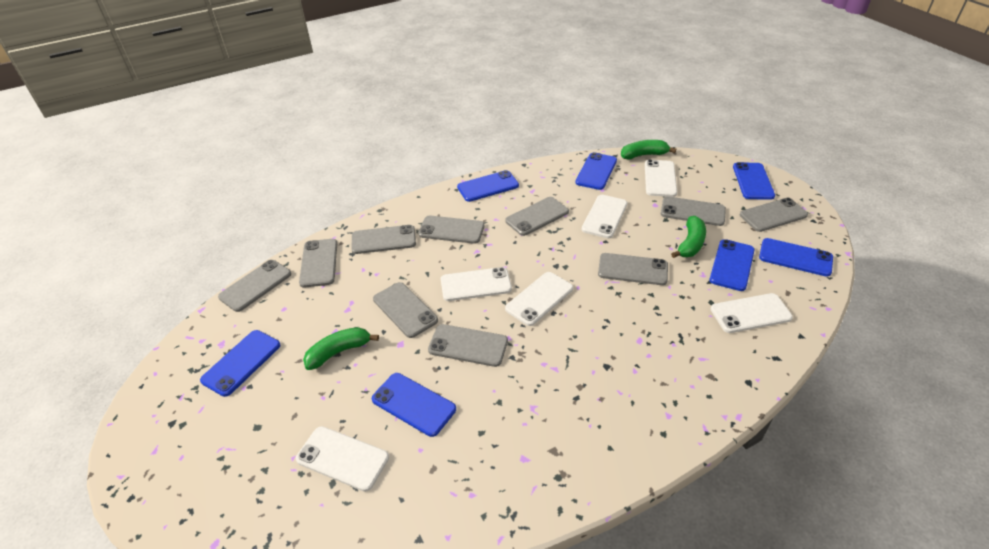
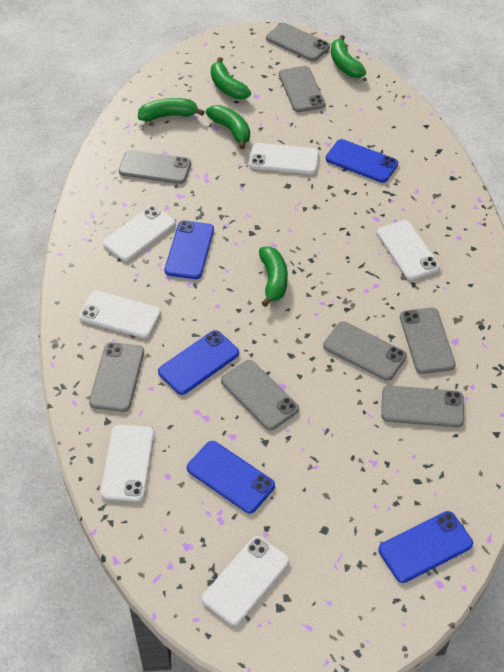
blue phone: [200,330,280,397] [372,373,456,437] [457,170,519,202] [575,152,617,190] [709,239,755,291] [733,162,775,200] [759,238,833,276] = 7 -> [158,330,239,395] [165,221,214,279] [187,441,275,513] [326,139,398,183] [378,511,473,583] = 5
green banana: [303,327,379,370] [621,140,676,160] [671,216,706,258] = 3 -> [138,98,205,122] [206,105,250,149] [211,57,251,100] [259,246,288,307] [331,35,366,78] = 5
grey phone: [218,260,291,312] [299,239,337,288] [351,225,416,254] [373,282,438,338] [418,216,484,244] [428,324,508,367] [505,197,569,236] [598,253,668,285] [661,196,726,226] [740,198,808,232] = 10 -> [89,342,144,412] [119,150,191,184] [221,360,299,430] [266,23,330,61] [279,66,325,112] [323,321,407,381] [381,385,464,428] [400,307,456,374] = 8

